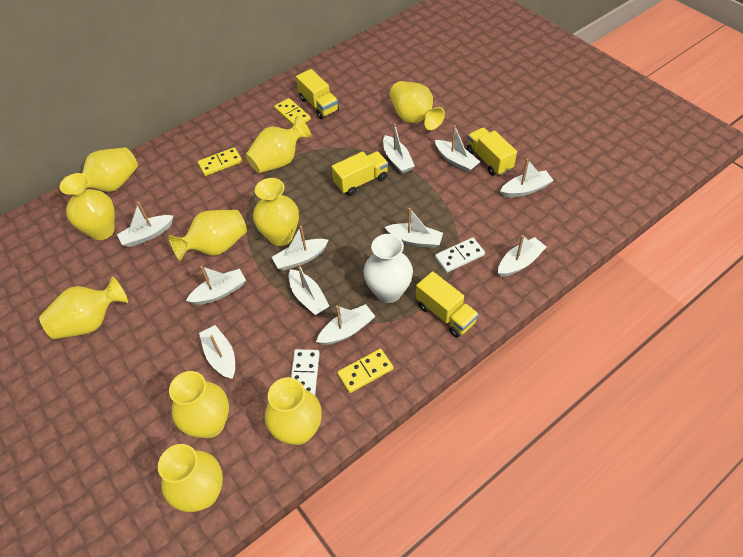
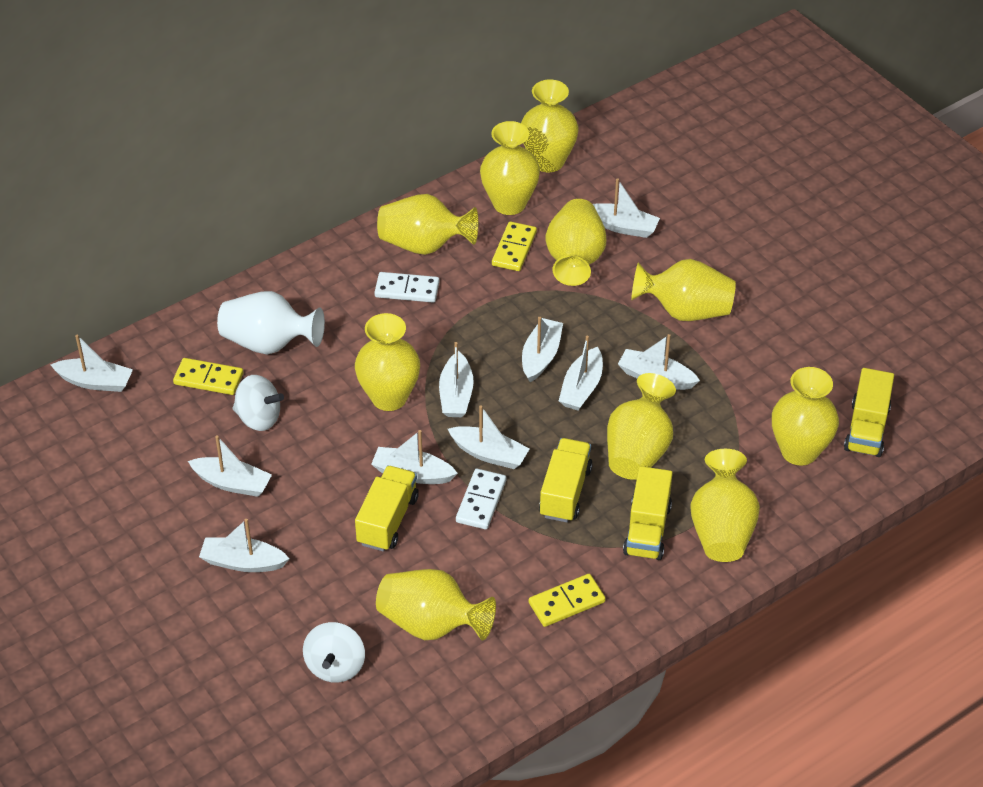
white boat: [117,202,173,247] [186,266,246,305] [199,325,235,379] [272,226,329,271] [289,263,329,315] [316,304,375,345] [383,124,415,173] [385,208,443,248] [435,125,480,172] [498,235,546,277] [500,159,554,198] = 11 -> [51,335,133,392] [188,435,272,497] [199,519,290,572] [371,430,458,484] [439,342,474,417] [448,405,530,469] [522,317,563,382] [559,336,603,410] [593,178,660,238] [618,334,700,390] = 10
white spinning top: none = 0 -> [232,375,284,431] [303,622,365,683] = 2

